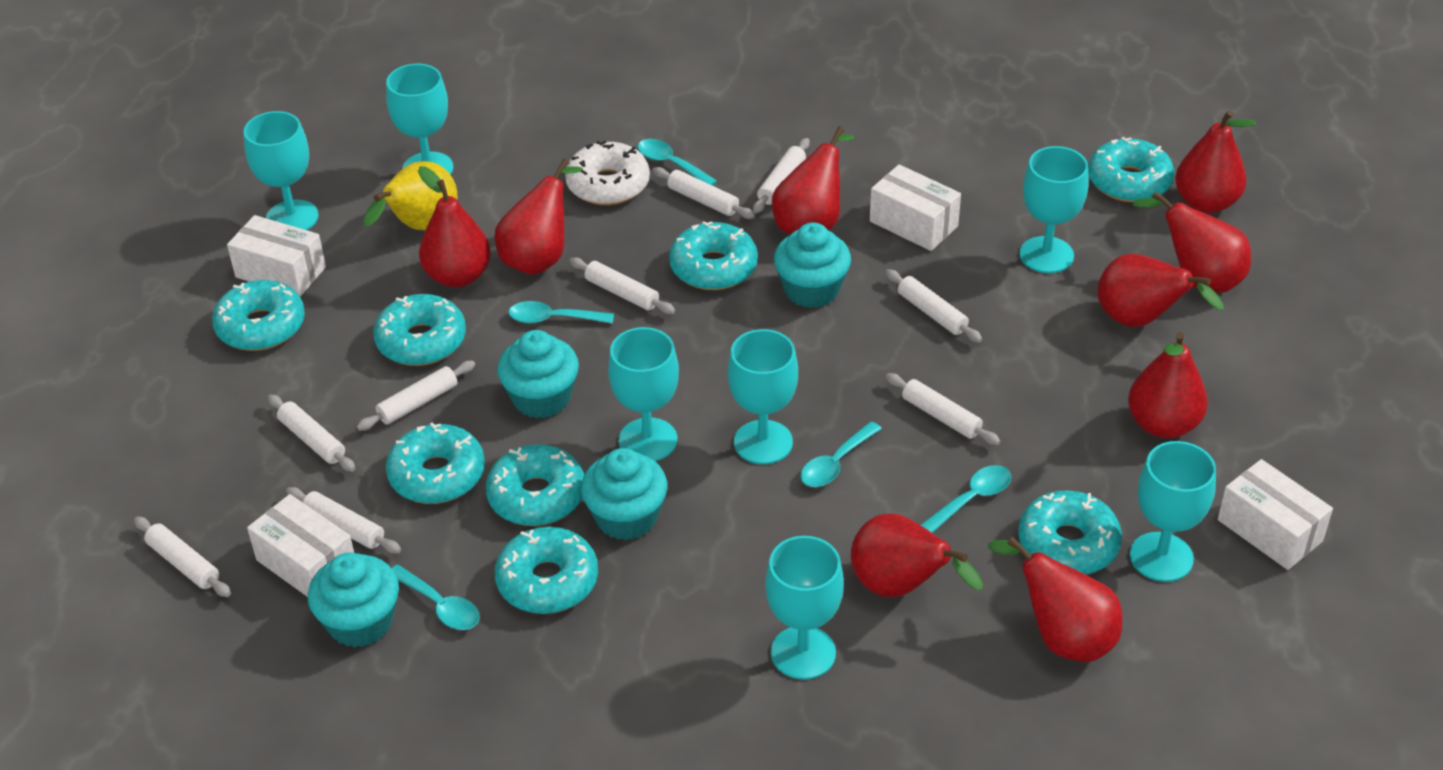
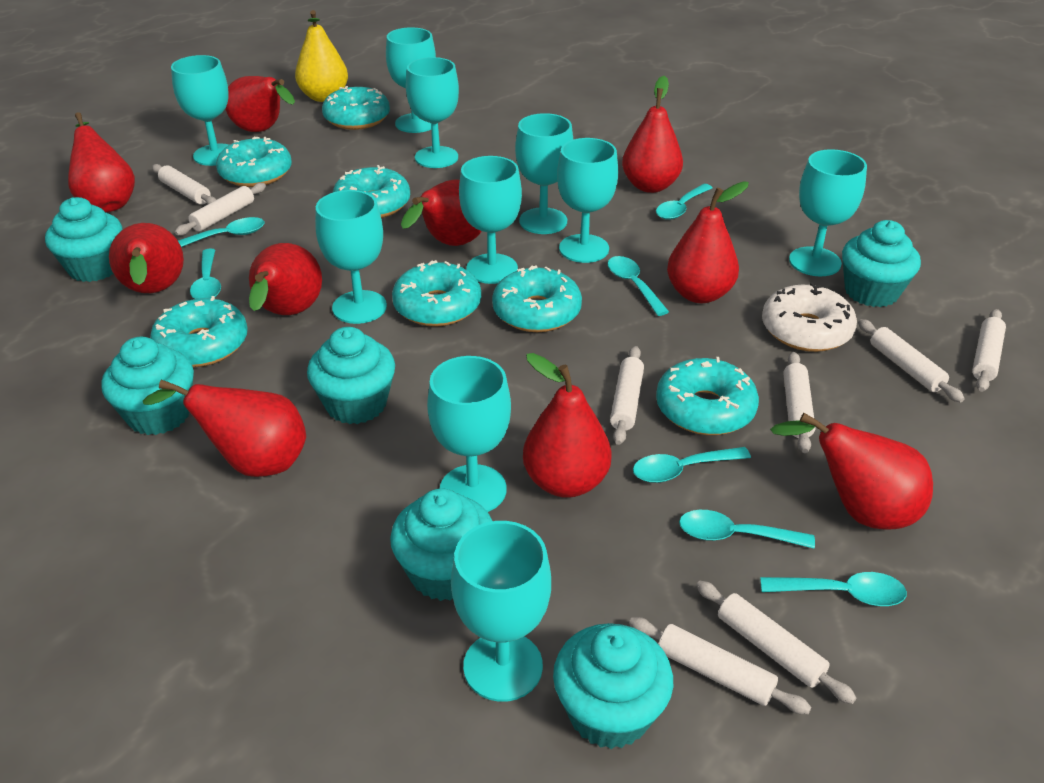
red pear: [418,166,491,287] [495,159,583,275] [772,126,855,235] [851,514,983,597] [988,537,1123,662] [1098,254,1224,327] [1128,332,1208,438] [1133,191,1251,293] [1175,110,1256,213] = 9 -> [68,112,135,212] [109,223,184,293] [143,379,306,477] [225,76,295,132] [249,243,322,315] [401,180,482,246] [523,353,612,498] [622,76,683,193] [667,181,749,303] [770,413,933,530] = 10
turquoise cupcake: [308,552,399,648] [497,330,579,418] [581,448,667,540] [774,222,851,308] = 4 -> [45,197,122,282] [101,337,194,435] [307,327,395,424] [390,488,492,601] [553,623,673,749] [842,220,921,307] = 6
turquoise donut: [212,280,305,351] [373,294,466,366] [386,422,485,504] [486,444,584,526] [495,527,598,614] [669,221,758,290] [1018,491,1122,575] [1088,137,1174,202] = 8 -> [150,296,248,367] [216,137,292,187] [322,86,390,130] [332,165,410,218] [392,260,481,327] [492,266,582,332] [656,357,759,435] = 7
turquoise goblet: [244,111,319,230] [386,63,453,175] [608,327,679,461] [728,329,798,464] [765,536,844,680] [1020,146,1089,273] [1130,441,1216,582] = 7 -> [171,55,229,166] [315,190,387,324] [386,27,436,133] [406,57,459,168] [427,356,511,512] [451,521,551,702] [459,156,522,284] [515,113,573,234] [557,138,618,263] [789,149,867,276] = 10
turquoise spoon: [391,565,480,630] [509,301,614,324] [638,139,717,186] [800,421,882,487] [921,465,1012,533] = 5 -> [178,217,265,247] [190,248,221,299] [607,256,669,316] [633,447,751,483] [656,184,712,220] [679,510,815,549] [760,572,907,606] = 7
white box: [227,215,326,297] [247,494,354,597] [870,164,961,251] [1218,459,1333,570] = 4 -> none = 0
white rolling pin: [134,516,231,597] [268,394,356,472] [286,487,401,554] [356,361,475,431] [569,257,675,314] [652,167,755,219] [753,138,810,213] [885,269,982,343] [886,373,1000,445] = 9 -> [152,164,216,205] [175,183,266,236] [610,346,644,445] [629,617,811,714] [696,581,856,704] [784,352,816,453] [858,319,965,403] [972,309,1006,392] = 8

